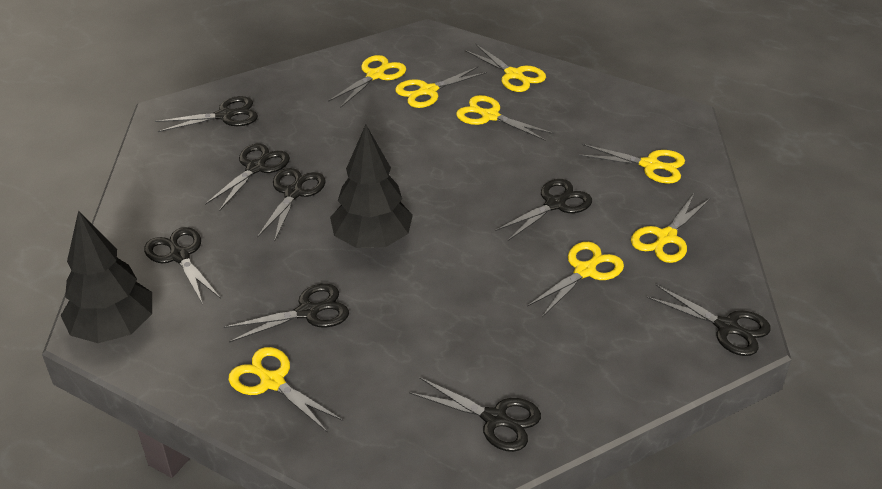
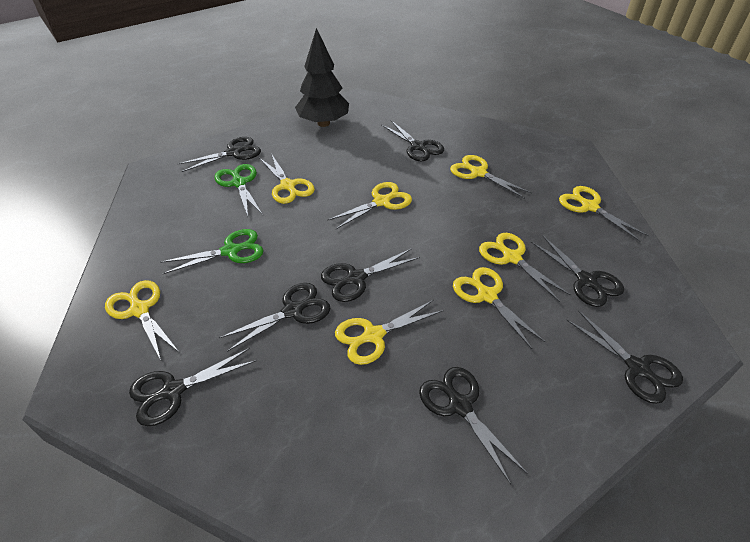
black tree: [61,210,152,343] [330,125,413,248] = 2 -> [295,28,349,127] = 1
green scissors: none = 0 -> [160,229,264,274] [214,164,262,216] = 2

